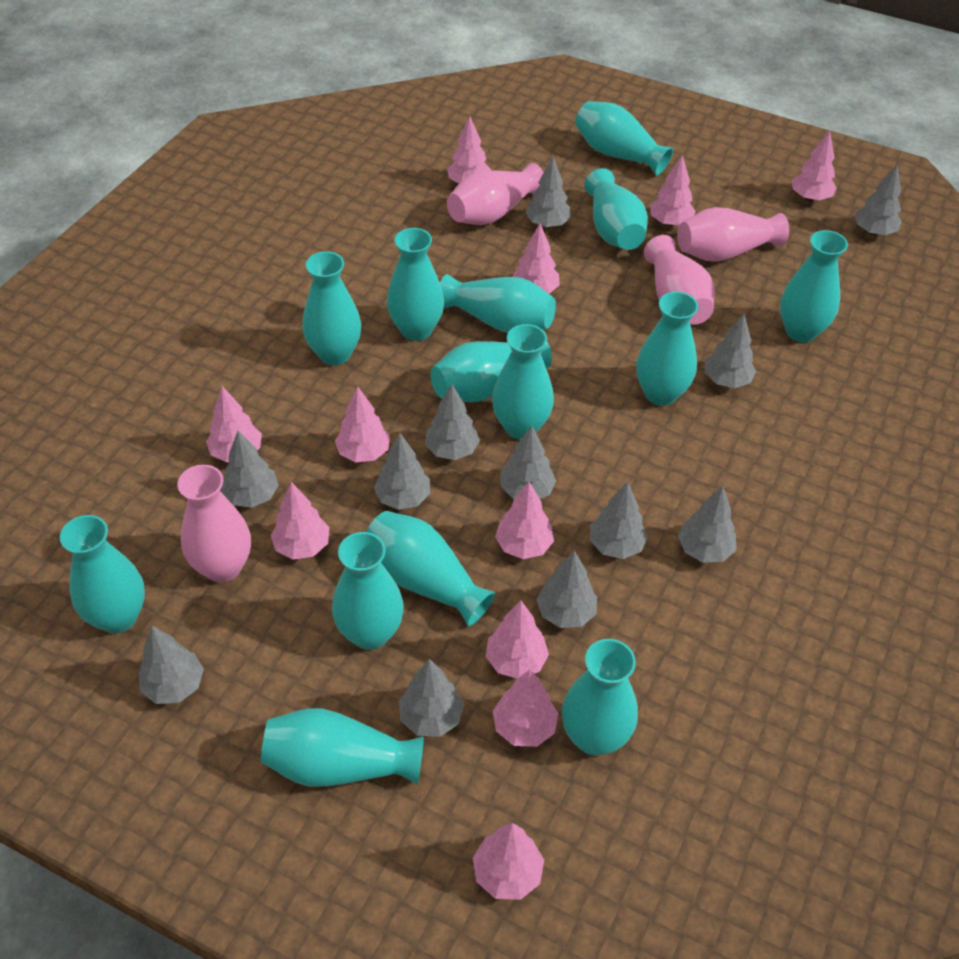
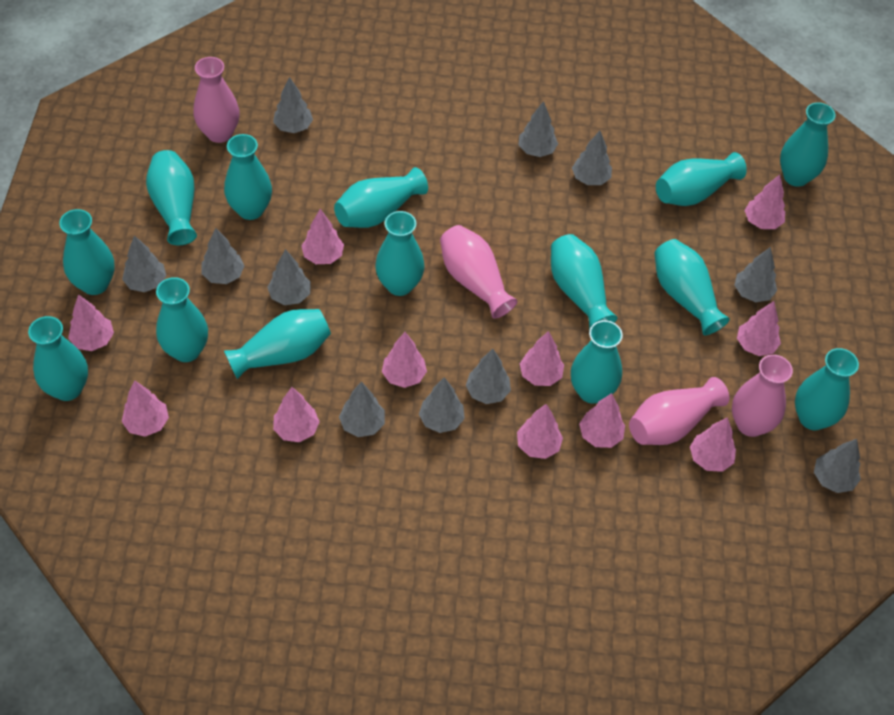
grey tree: [138,626,204,704] [221,431,279,508] [374,433,430,510] [399,659,464,737] [425,384,480,460] [500,425,556,499] [525,157,571,228] [536,550,597,628] [590,482,648,559] [678,486,736,563] [705,314,756,388] [855,164,902,236] = 12 -> [122,235,166,292] [202,228,244,284] [267,249,311,305] [273,77,313,133] [339,382,385,437] [419,377,465,433] [466,349,511,404] [519,101,558,157] [572,131,612,185] [734,247,777,302] [814,439,861,493] = 11

